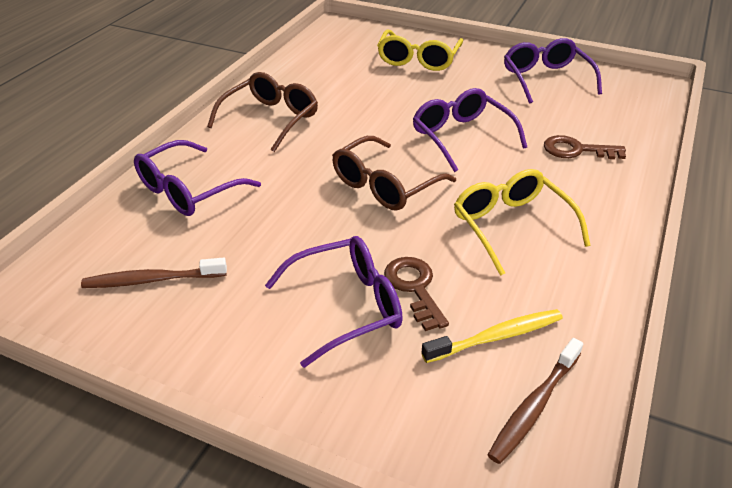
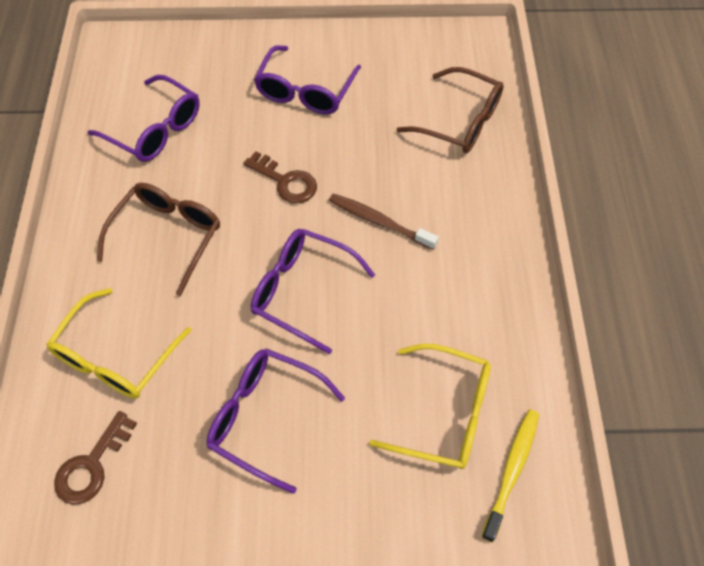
brown toothbrush: [81,258,227,288] [488,338,583,464] = 2 -> [329,193,439,250] = 1

